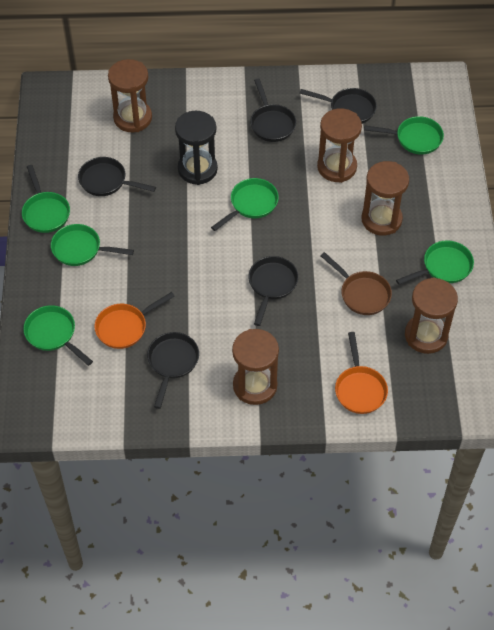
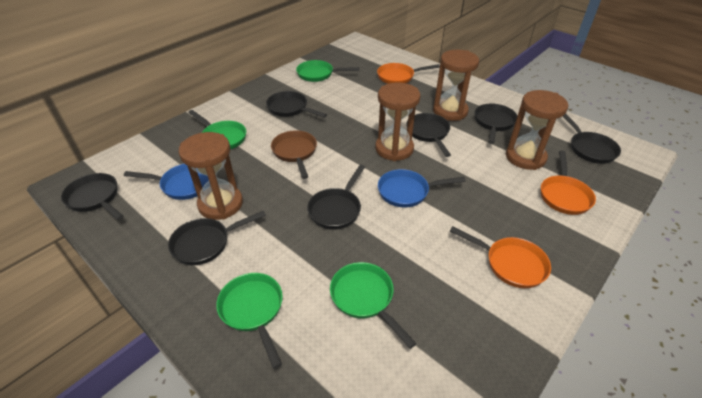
black hourglass: [175,111,218,185] = 1 -> none = 0
black pan: [78,157,156,196] [147,332,199,409] [248,256,298,326] [250,79,296,142] [300,88,377,124] = 5 -> [61,173,124,220] [168,211,266,265] [266,91,327,118] [307,165,365,230] [406,113,451,157] [474,103,517,144] [562,114,621,164] = 7
blue pan: none = 0 -> [124,164,209,200] [378,169,466,207] = 2
brown hourglass: [108,59,152,132] [232,329,279,405] [317,108,362,183] [362,161,409,236] [405,277,458,354] = 5 -> [178,132,243,220] [375,83,421,161] [433,50,479,121] [506,90,568,170] = 4
green pan: [22,165,70,233] [23,305,93,366] [51,224,134,266] [211,178,279,231] [364,116,444,154] [396,240,474,285] = 6 -> [188,110,246,149] [216,273,283,369] [296,60,359,82] [330,262,417,349] = 4
orange pan: [94,292,175,349] [335,332,388,414] = 2 -> [377,63,440,84] [450,226,551,288] [541,151,596,215] = 3

